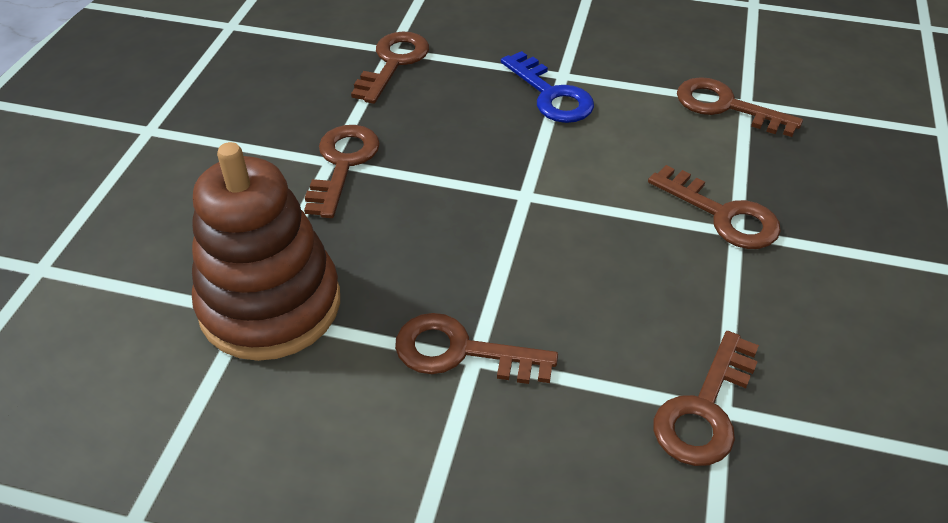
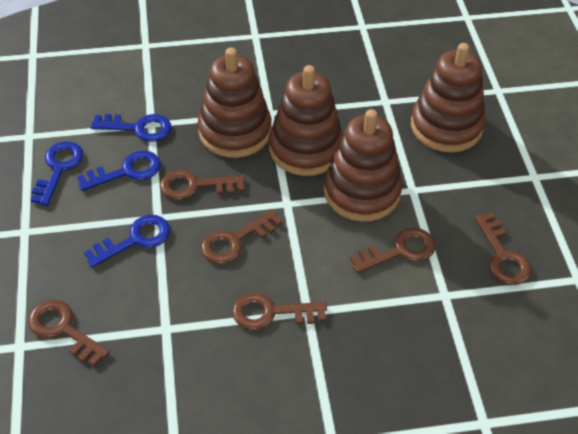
blue key: [501,51,594,123] = 1 -> [31,141,84,206] [77,150,161,191] [84,215,170,267] [91,114,172,142] = 4
brown stacking toy: [192,142,340,361] = 1 -> [198,48,272,158] [269,65,343,176] [324,109,402,222] [411,43,486,152] = 4

